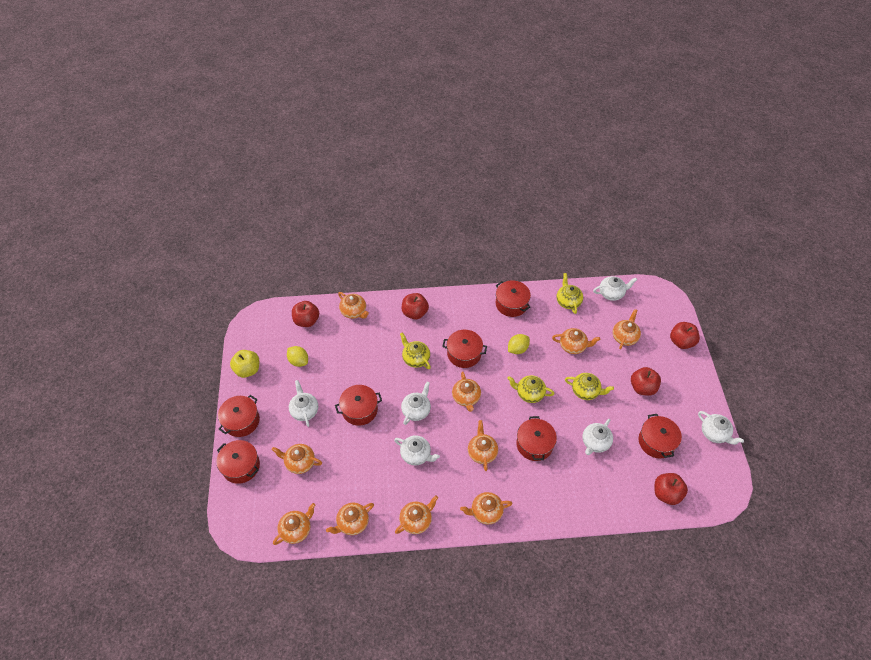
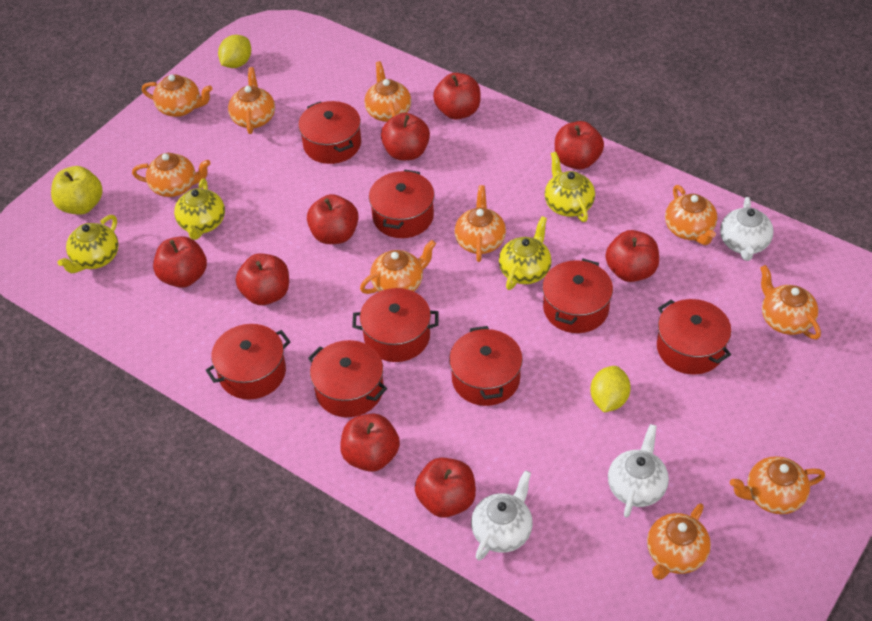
red apple: [292,301,319,327] [402,293,429,319] [631,367,661,396] [655,473,688,505] [670,322,700,349] = 5 -> [153,236,207,288] [236,253,289,305] [307,194,359,244] [340,413,400,472] [381,113,430,160] [415,458,476,518] [433,73,481,120] [555,121,604,170] [605,230,659,282] = 9
red pot: [216,440,260,484] [218,395,260,437] [335,385,382,426] [442,330,487,368] [496,281,531,317] [516,416,557,461] [639,414,682,458] = 7 -> [205,324,291,400] [298,101,361,164] [308,340,387,417] [352,288,438,362] [369,170,434,238] [449,326,523,406] [542,258,613,333] [657,299,731,374] = 8
white teapot: [289,380,318,427] [394,435,440,465] [401,381,431,425] [582,419,613,455] [593,276,637,301] [698,411,744,445] = 6 -> [471,470,533,560] [608,424,669,518] [720,197,774,261] = 3

